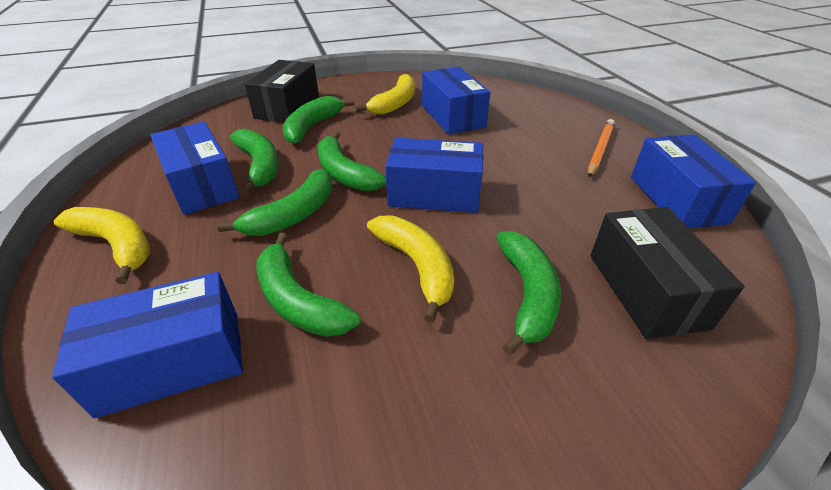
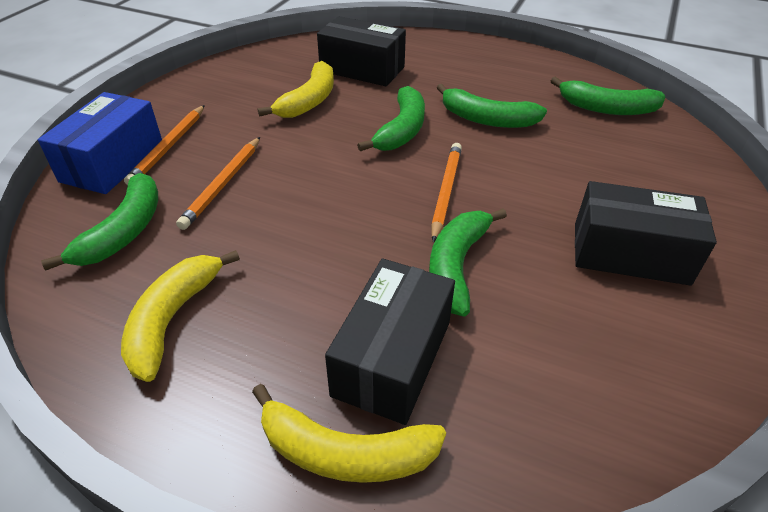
black box: [245,60,319,123] [590,207,745,339] = 2 -> [317,16,406,86] [325,258,455,425] [575,181,717,286] = 3
blue box: [52,272,243,418] [150,122,239,215] [385,138,483,213] [422,67,490,134] [631,134,756,228] = 5 -> [38,92,162,194] = 1
green banana: [217,169,333,236] [230,129,279,194] [257,233,360,337] [282,96,354,144] [317,131,386,191] [496,231,561,356] = 6 -> [41,173,158,270] [357,86,425,151] [429,209,507,317] [437,84,547,128] [551,77,665,115] = 5
orange pencil: [588,119,615,178] = 1 -> [124,105,205,185] [176,137,260,230] [431,143,462,242] = 3

